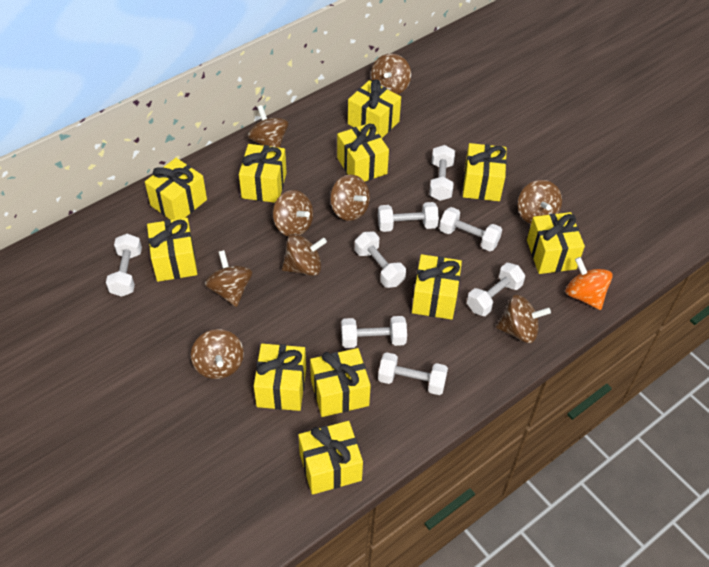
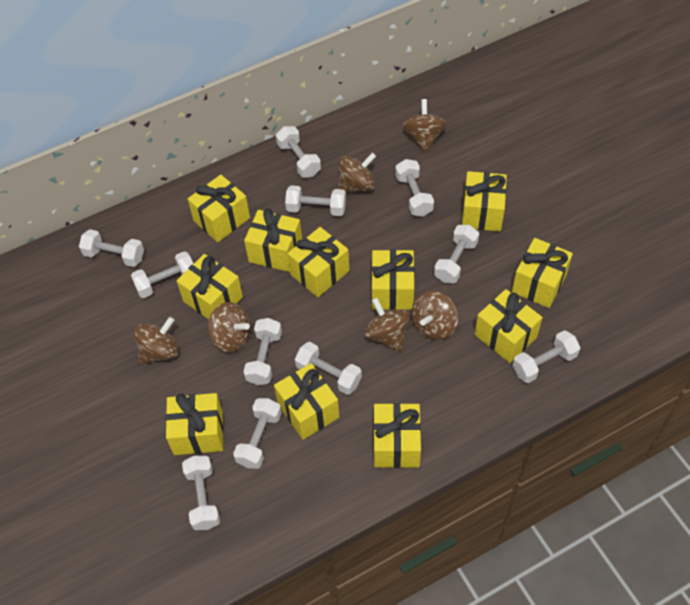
brown spinning top: [191,329,244,379] [205,250,253,307] [247,105,289,148] [273,190,313,236] [282,234,327,276] [330,175,370,221] [371,53,411,95] [496,295,551,343] [518,180,562,224] = 9 -> [134,317,179,364] [208,302,250,352] [338,153,376,193] [364,298,410,351] [403,99,447,152] [411,291,458,340] = 6
orange spinning top: [566,257,613,310] = 1 -> none = 0
white dumbbell: [106,234,142,297] [341,316,407,348] [355,232,406,288] [378,202,439,232] [378,352,448,395] [429,145,455,201] [439,207,502,251] [467,263,525,316] = 8 -> [79,229,144,267] [131,251,193,298] [182,456,220,530] [233,398,282,469] [244,318,282,385] [276,126,321,178] [285,185,346,216] [295,342,362,395] [395,159,434,216] [434,225,479,284] [512,330,581,383] = 11

